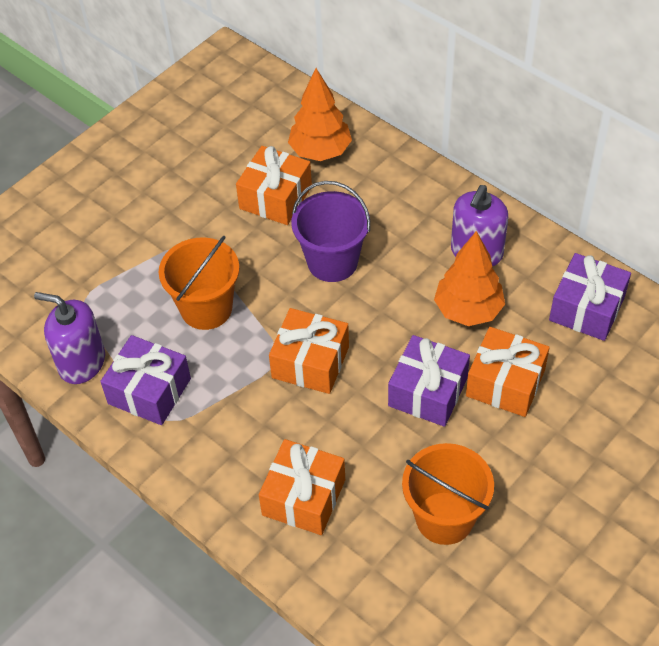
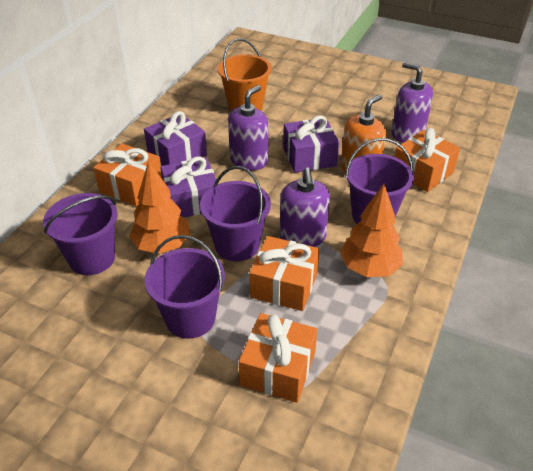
orange bucket: [159,236,240,330] [402,443,494,545] = 2 -> [218,38,272,111] = 1
orange soap dispenser: none = 0 -> [341,94,386,173] = 1
purple bucket: [291,181,370,282] = 1 -> [43,193,118,275] [144,235,225,339] [200,166,271,261] [345,138,414,224] = 4
purple soap dispenser: [34,292,105,384] [451,185,508,266] = 2 -> [228,85,268,170] [280,167,330,247] [391,62,433,143] = 3

